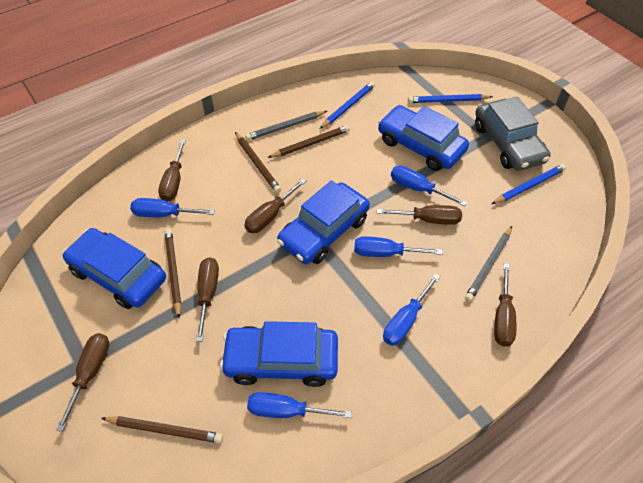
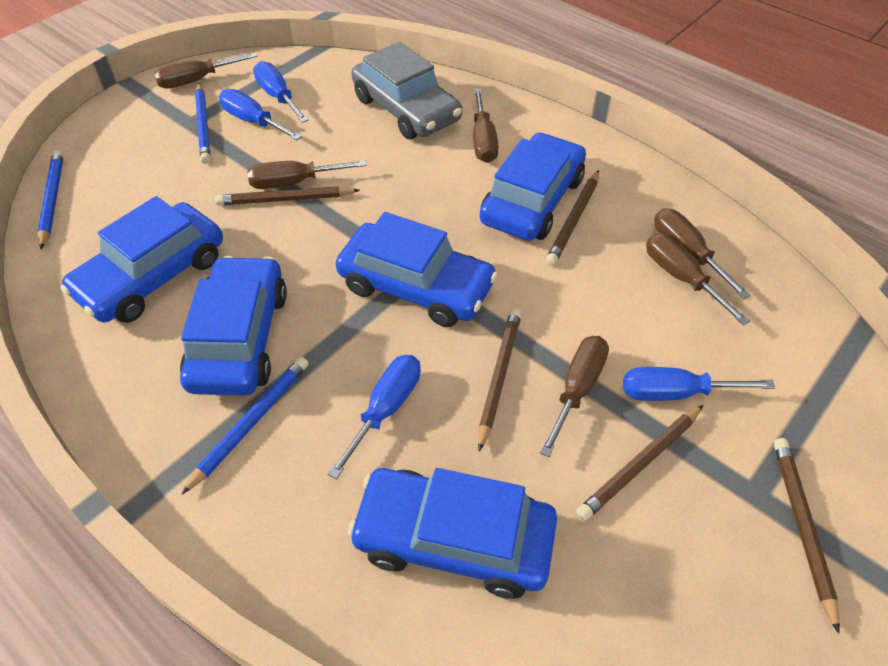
blue car: [63,228,166,309] [220,321,338,387] [277,180,370,264] [378,105,469,171] = 4 -> [61,196,223,323] [180,256,287,396] [336,212,498,327] [348,468,557,599] [480,133,586,241] = 5
blue screwdriver: [130,198,215,217] [247,392,352,418] [354,236,442,257] [383,274,440,346] [391,166,467,206] = 5 -> [219,89,302,140] [253,61,309,123] [328,355,421,479] [623,367,775,401] = 4
brown pencil: [101,416,223,443] [164,229,181,318] [235,132,281,193] [267,125,350,158] = 4 -> [215,186,360,205] [478,308,522,452] [546,170,599,266] [576,405,703,521] [774,438,840,634] = 5
grey pencil: [245,111,327,140] [465,226,512,302] = 2 -> none = 0

